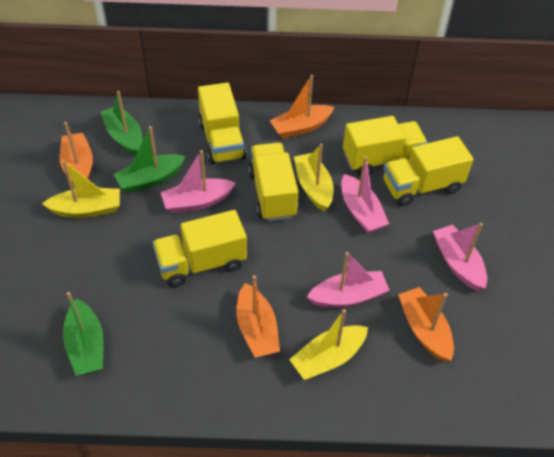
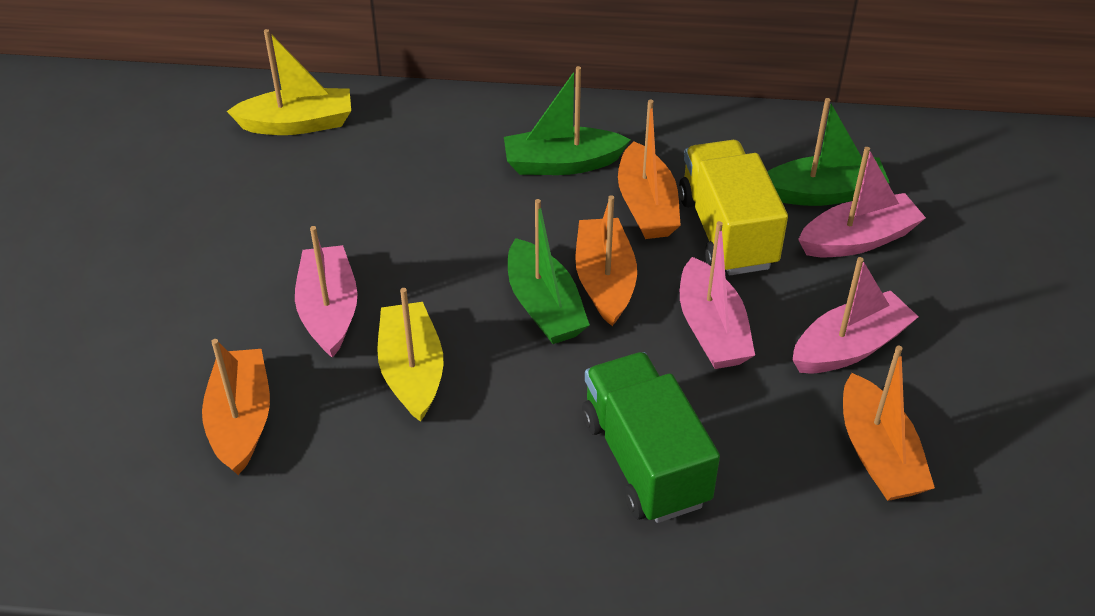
green truck: none = 0 -> [582,352,720,523] = 1
yellow boat: [42,161,120,218] [289,309,368,380] [294,144,333,212] = 3 -> [227,29,351,135] [377,288,443,422] = 2
yellow truck: [152,210,247,287] [198,82,247,164] [248,142,298,221] [343,116,428,176] [383,136,474,206] = 5 -> [679,140,788,275] = 1

